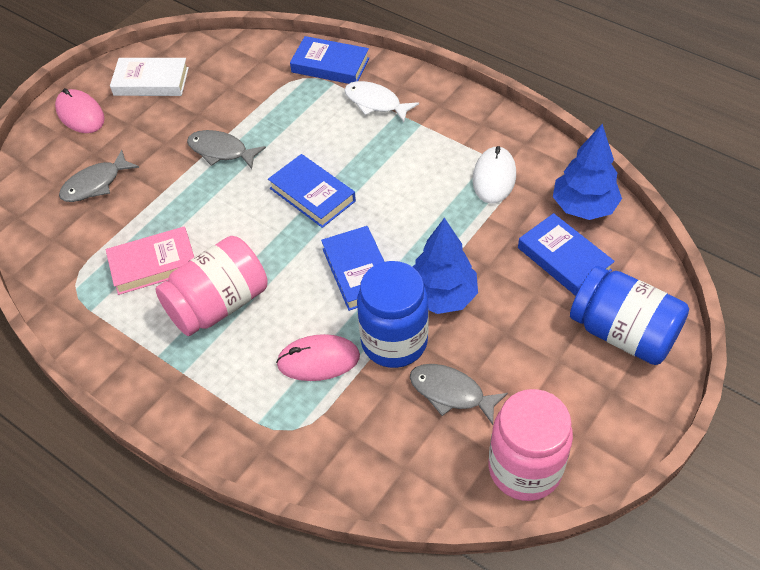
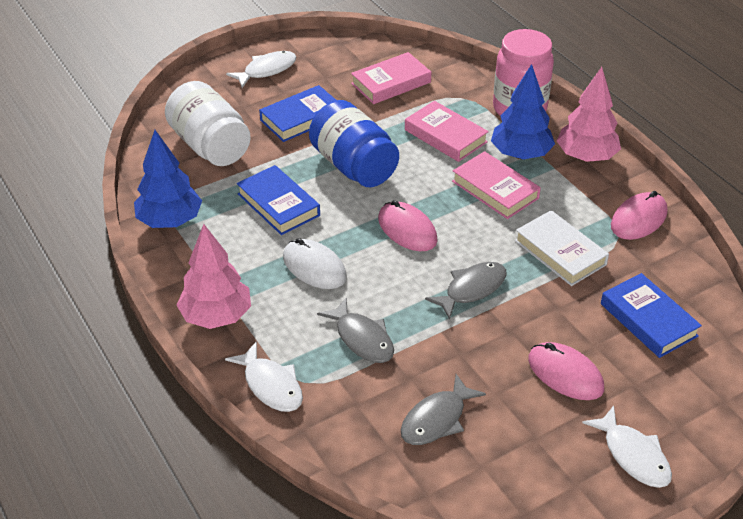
blue book: [268,154,356,228] [290,36,369,84] [321,226,385,311] [518,213,615,296] = 4 -> [237,165,320,235] [259,85,336,142] [601,273,702,358] = 3
blue jar: [357,261,429,368] [570,266,689,365] = 2 -> [309,100,399,187] = 1
pink book: [106,226,194,295] = 1 -> [351,52,431,104] [405,101,489,162] [452,151,541,219] = 3
pink jar: [155,236,268,336] [489,389,573,501] = 2 -> [493,29,554,116] = 1
pink mouse: [55,88,105,133] [276,334,360,381] = 2 -> [378,200,438,251] [528,342,604,400] [611,191,668,240] = 3
pink tree: none = 0 -> [176,224,251,329] [557,67,621,162] = 2
white fish: [344,81,419,122] = 1 -> [225,341,303,412] [226,51,296,88] [582,406,672,488] = 3
white jar: none = 0 -> [165,81,251,166] = 1

